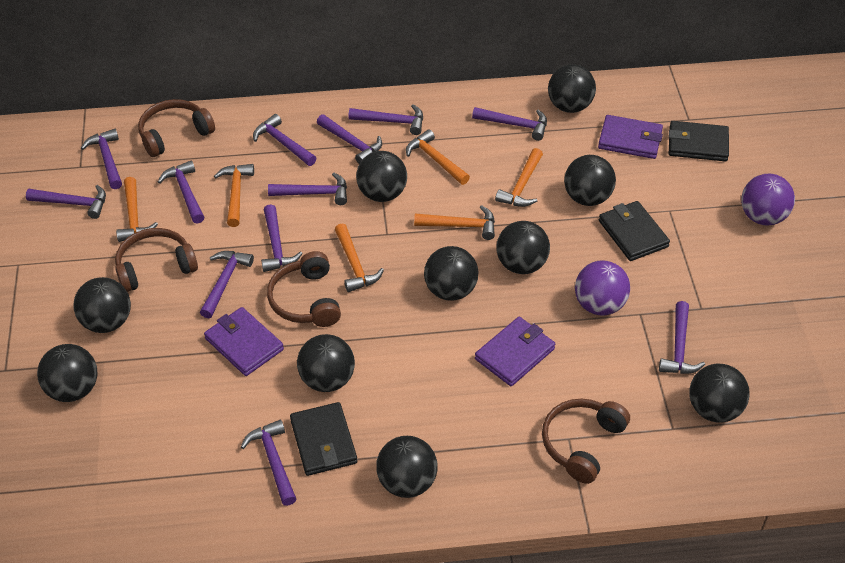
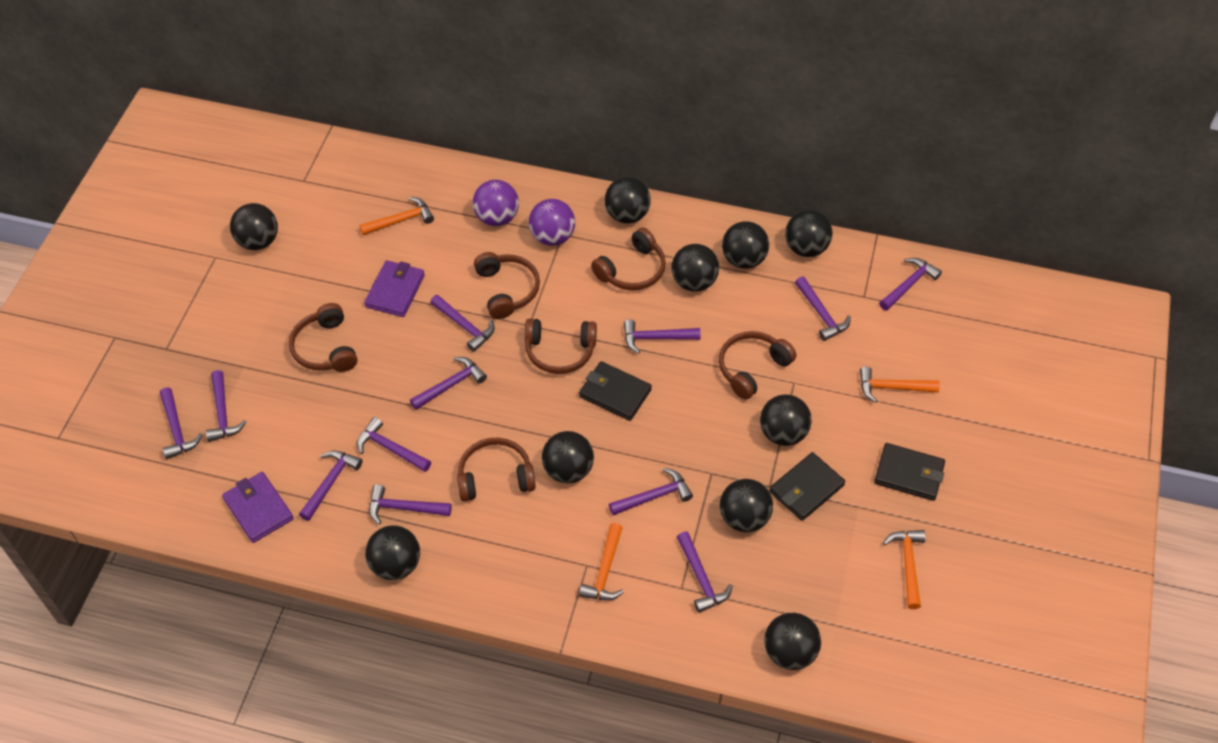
brown headphones: [115,228,198,292] [138,99,215,157] [267,251,341,327] [542,399,630,484] = 4 -> [289,303,358,372] [457,438,536,501] [474,252,540,319] [524,318,597,374] [591,228,666,290] [719,331,796,399] = 6
orange hammer: [116,177,158,242] [214,164,254,227] [335,223,384,292] [406,129,470,185] [414,205,495,240] [495,148,543,207] = 6 -> [359,197,434,235] [579,523,624,601] [860,367,940,403] [883,530,926,609] = 4
purple wallet: [204,307,284,376] [475,317,555,386] [598,115,663,159] = 3 -> [222,472,294,543] [364,260,425,317] = 2

